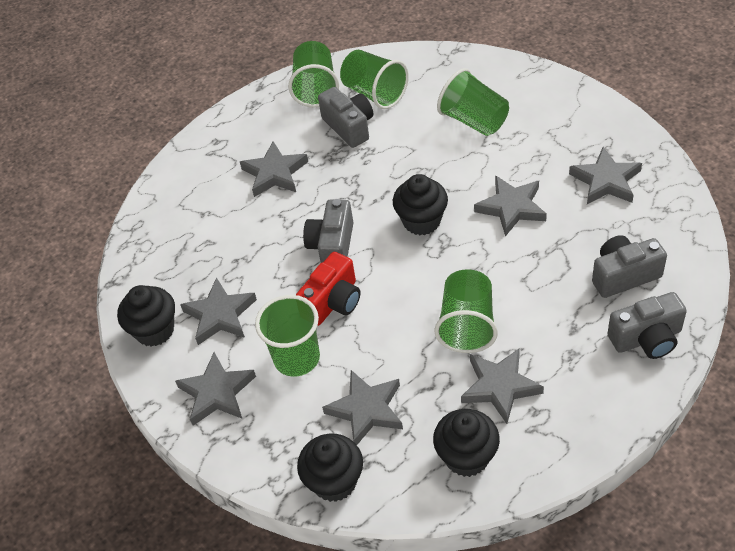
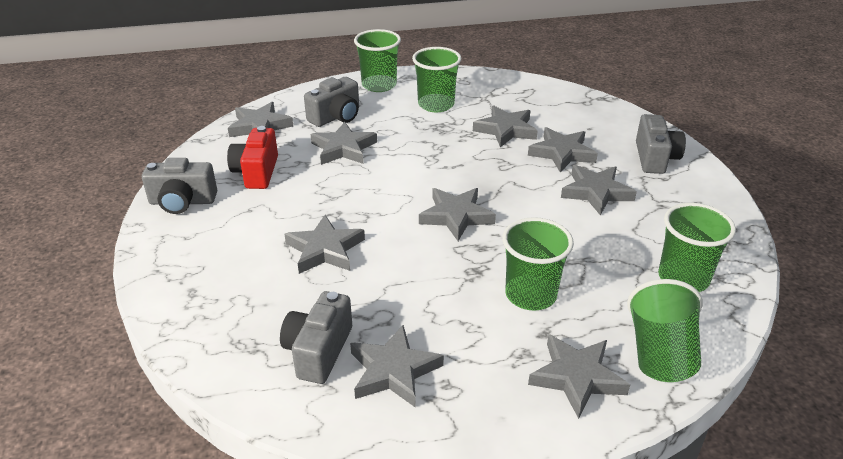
black cupcake: [117,285,175,347] [297,433,363,502] [393,174,448,235] [433,409,500,477] = 4 -> none = 0
grey star: [175,352,256,425] [180,277,257,345] [240,141,308,197] [322,370,403,445] [461,348,544,424] [474,175,547,237] [569,147,642,204] = 7 -> [228,102,293,137] [285,215,365,274] [310,122,377,165] [350,325,444,408] [419,188,496,241] [473,105,538,147] [528,127,598,173] [528,334,630,419] [561,165,637,216] = 9

